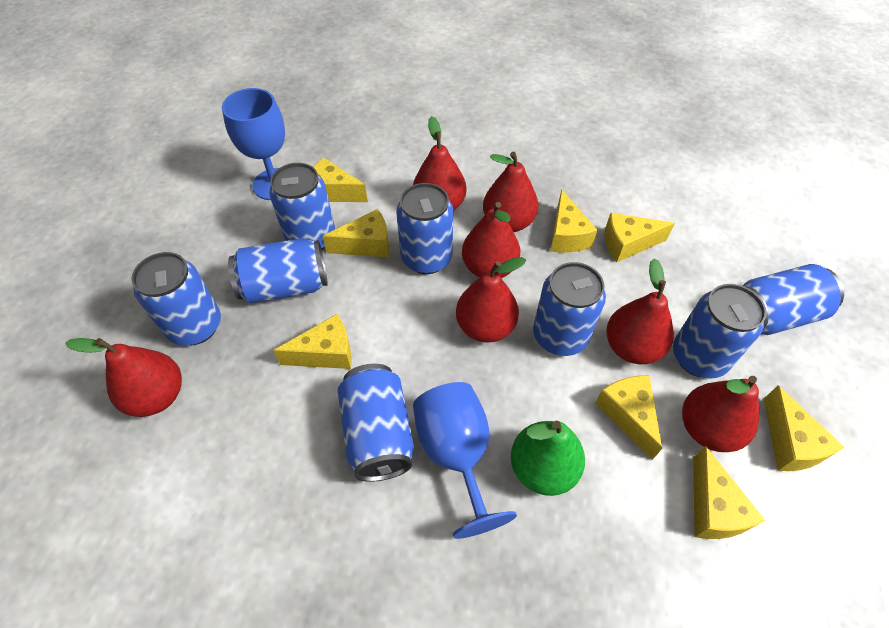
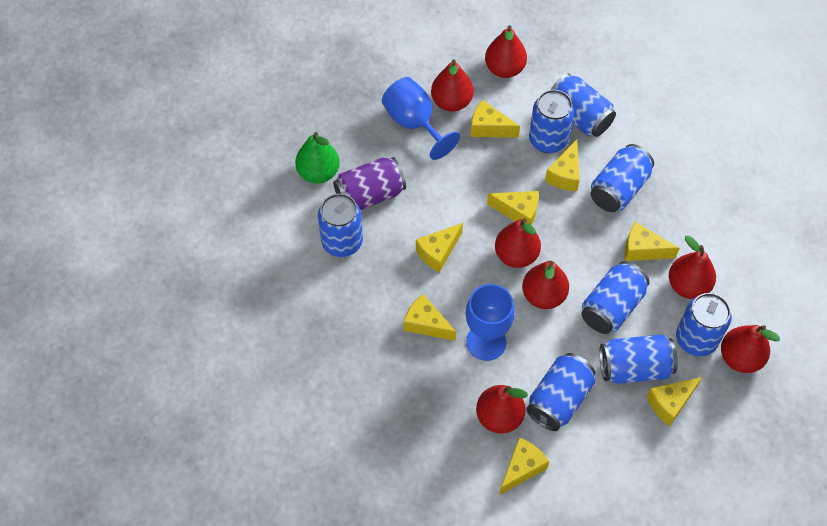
purple can: none = 0 -> [333,157,406,210] = 1

